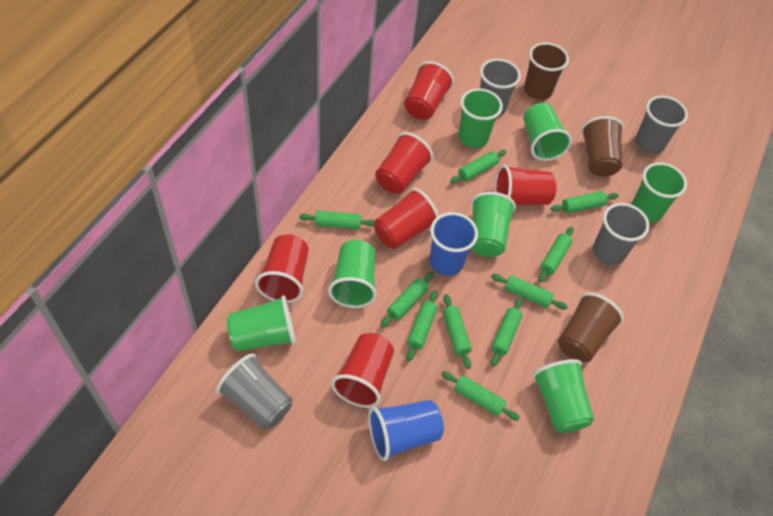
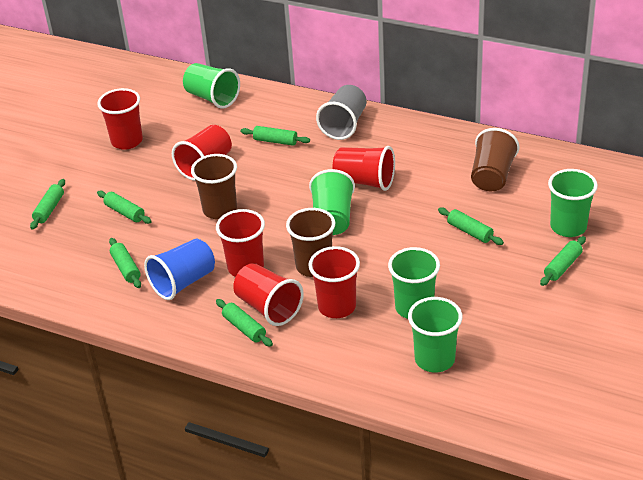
blue cup: [368,400,444,461] [429,212,478,276] = 2 -> [144,239,215,300] = 1
green cup: [226,295,296,352] [328,240,377,308] [458,88,503,148] [471,192,516,257] [523,103,572,161] [532,359,594,433] [631,162,687,223] = 7 -> [183,63,240,109] [309,169,355,235] [388,247,440,319] [408,297,463,372] [548,169,598,237] = 5
green rolling pin: [299,210,375,230] [380,272,434,327] [406,291,437,361] [442,371,520,421] [443,294,472,369] [450,150,506,183] [491,274,568,310] [491,298,523,367] [538,227,574,283] [551,191,618,213] = 10 -> [30,179,65,230] [97,191,152,224] [109,238,141,288] [216,299,273,347] [240,126,310,146] [438,207,504,245] [540,236,586,286] = 7
grey cup: [216,354,292,429] [480,59,521,117] [593,203,649,265] [635,96,688,154] = 4 -> [316,85,367,140] = 1

